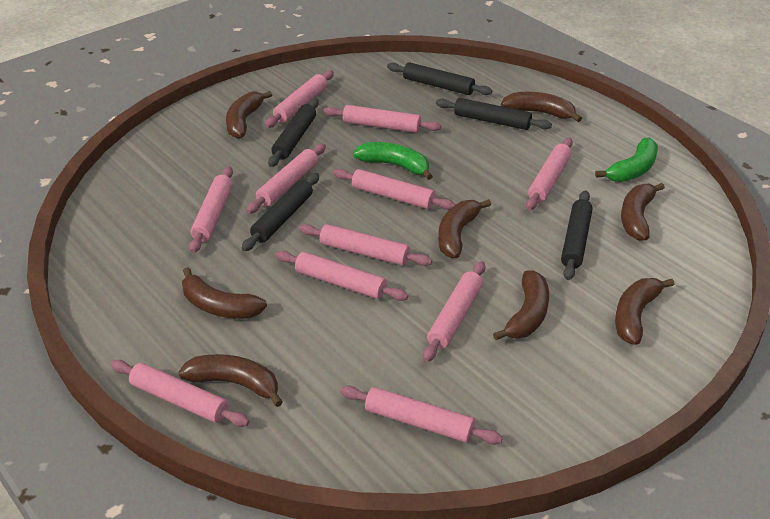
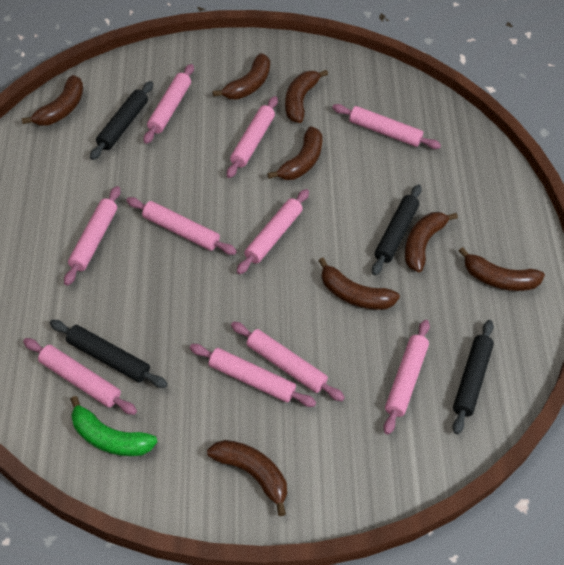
black rolling pin: [242,173,319,251] [268,98,319,167] [387,62,492,95] [436,98,552,130] [561,190,593,280] = 5 -> [50,320,168,388] [90,81,153,160] [372,184,422,275] [453,320,494,434] = 4
green banana: [353,142,433,180] [595,137,658,182] = 2 -> [70,396,157,456] = 1
pink rolling pin: [111,360,250,427] [189,166,233,253] [246,143,326,214] [265,70,334,128] [276,251,408,301] [299,224,432,266] [324,105,441,133] [333,169,455,210] [340,386,503,444] [423,261,485,362] [526,138,573,210] = 11 -> [23,338,137,415] [64,186,120,286] [126,197,237,255] [143,64,194,144] [190,344,316,407] [227,96,278,178] [231,322,345,401] [237,189,309,274] [332,104,441,149] [384,320,430,435] = 10

